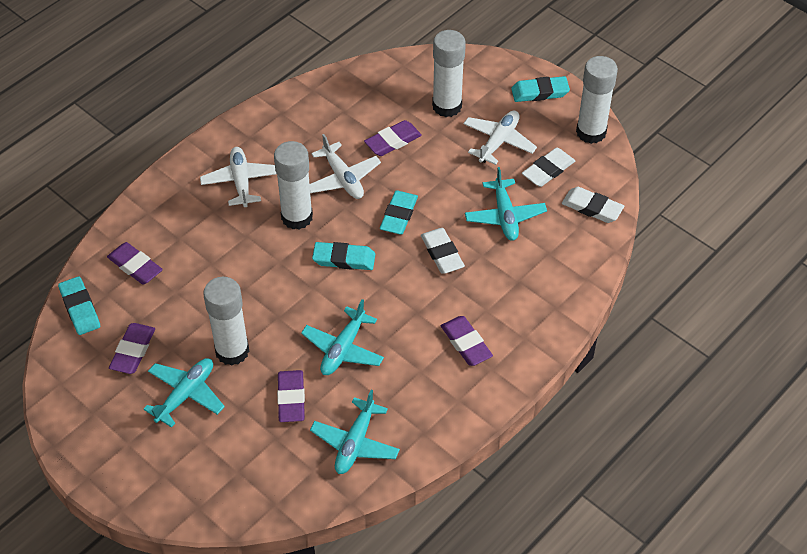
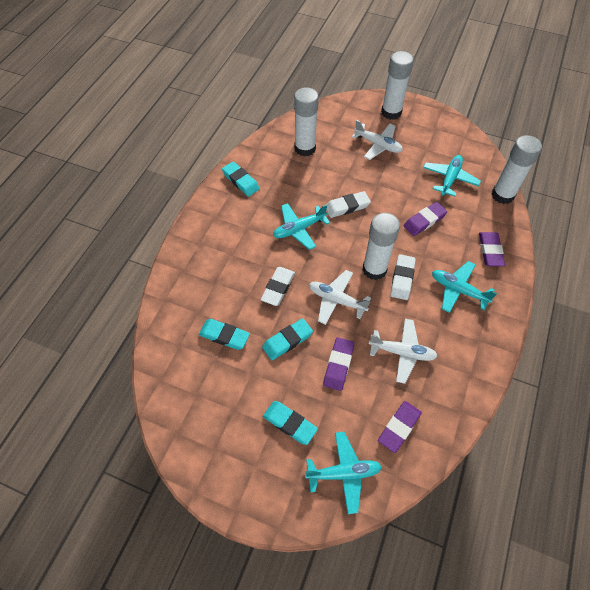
purple eraser: [107,242,163,284] [109,323,155,374] [277,370,305,422] [364,120,422,156] [441,316,493,366] = 5 -> [323,337,354,391] [378,401,422,453] [404,202,447,236] [479,232,505,266] = 4

